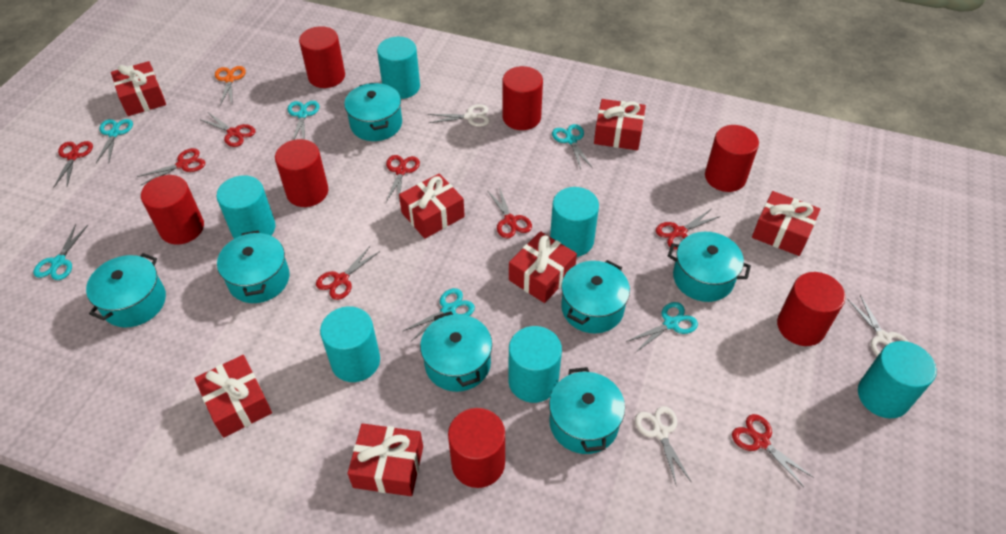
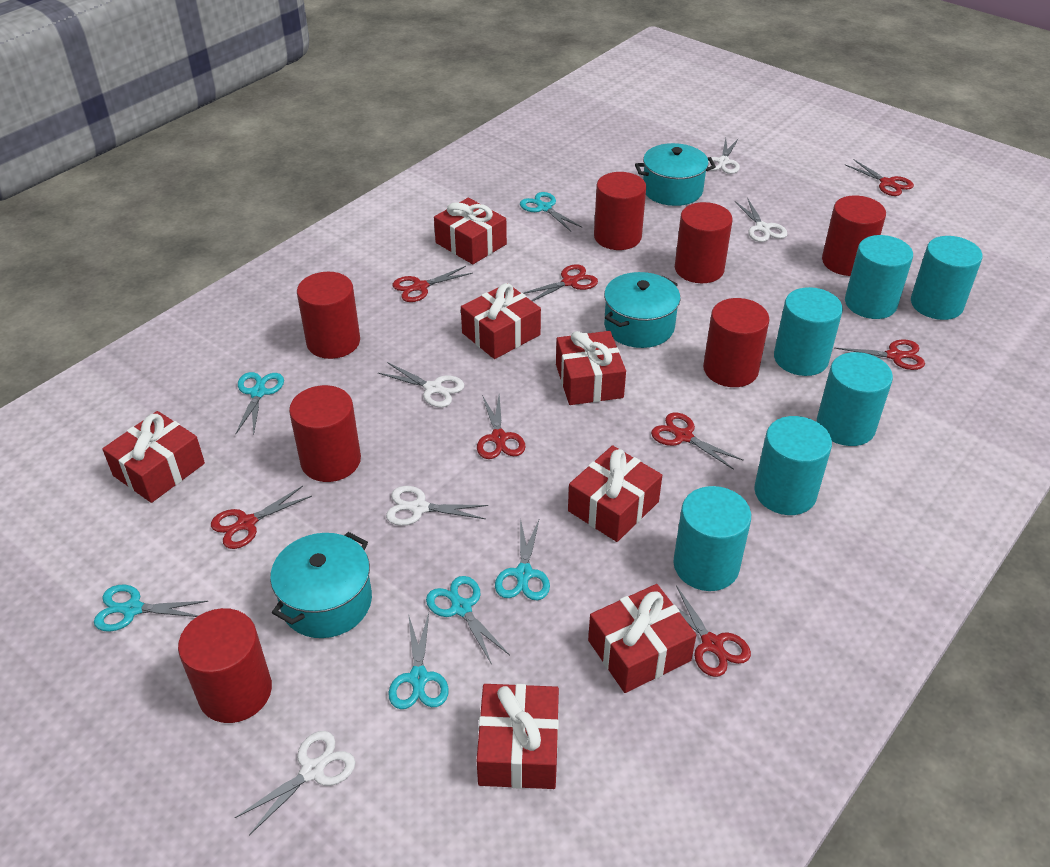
orange scissors: [215,66,246,106] = 1 -> none = 0
turquoise pot: [86,253,166,328] [217,231,290,303] [344,83,402,141] [420,311,492,392] [549,367,625,454] [561,260,630,333] [668,232,751,302] = 7 -> [270,532,372,638] [604,272,680,348] [635,143,716,206] = 3
white scissors: [428,104,490,127] [635,406,691,484] [847,295,909,356] = 3 -> [235,731,356,835] [378,362,464,407] [386,486,488,526] [708,138,740,174] [735,198,787,242] = 5

